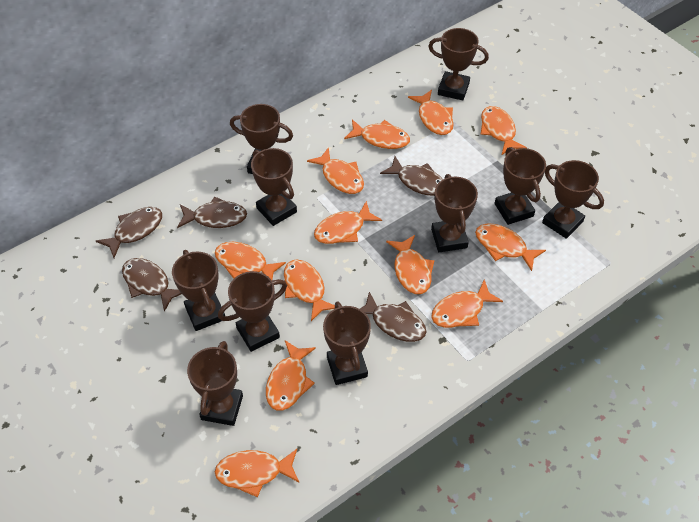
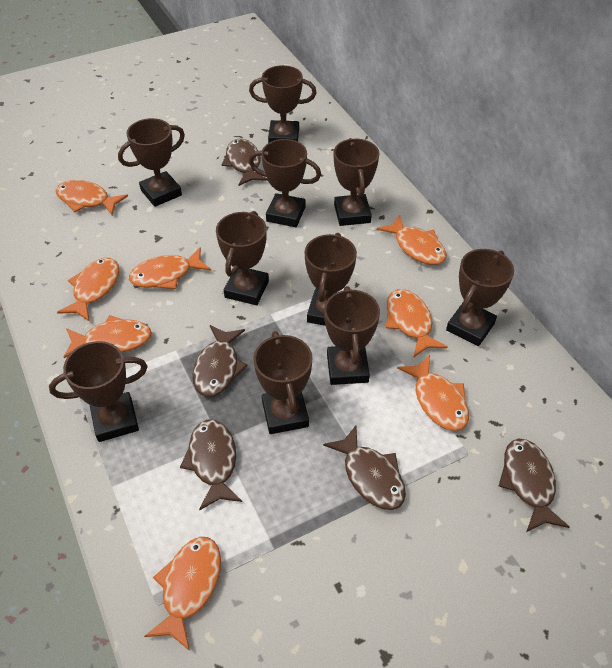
orange fish: [215,242,286,280] [215,449,299,497] [266,340,316,411] [284,259,335,321] [307,147,364,194] [314,201,382,244] [344,119,410,149] [386,235,435,294] [408,90,454,135] [431,280,503,328] [475,224,546,271] [480,106,527,155] = 12 -> [55,180,128,215] [57,258,119,321] [64,315,152,358] [129,247,211,289] [144,537,221,651] [377,215,446,265] [386,289,447,358] [397,355,469,431] = 8

